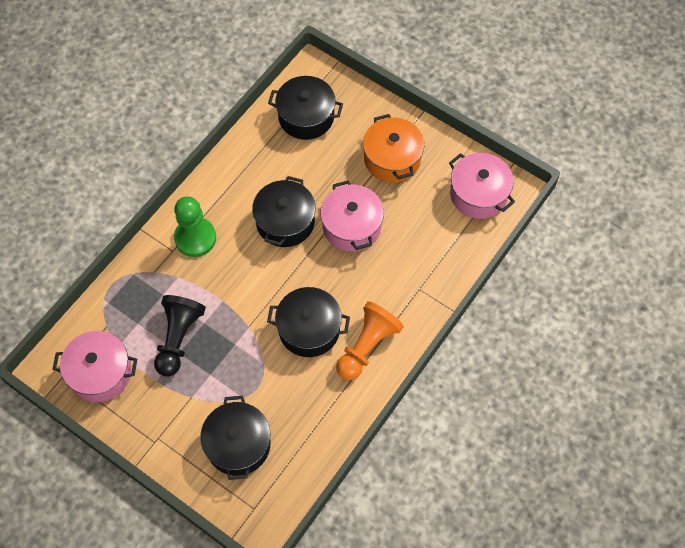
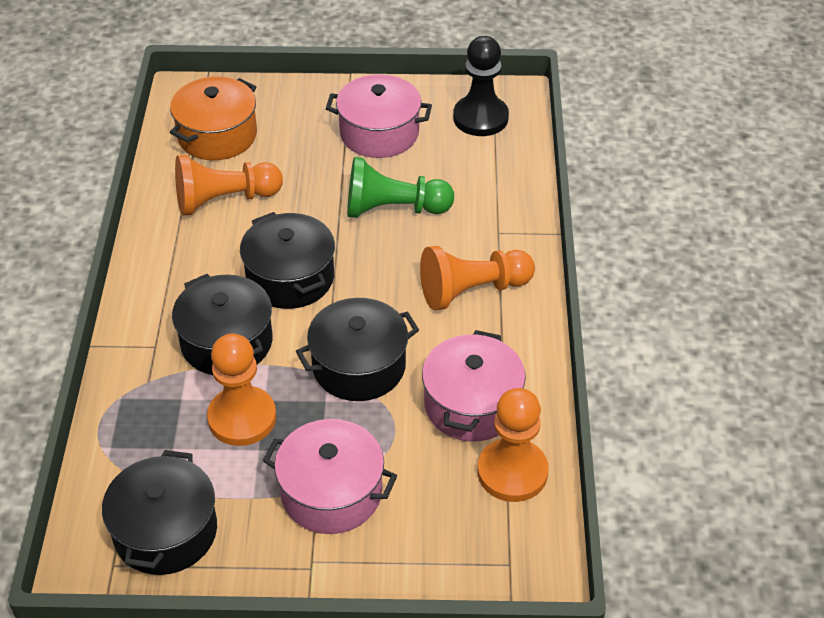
orange pawn: [336,302,404,380] = 1 -> [175,155,283,215] [207,334,276,446] [420,246,535,310] [478,388,548,502] = 4

